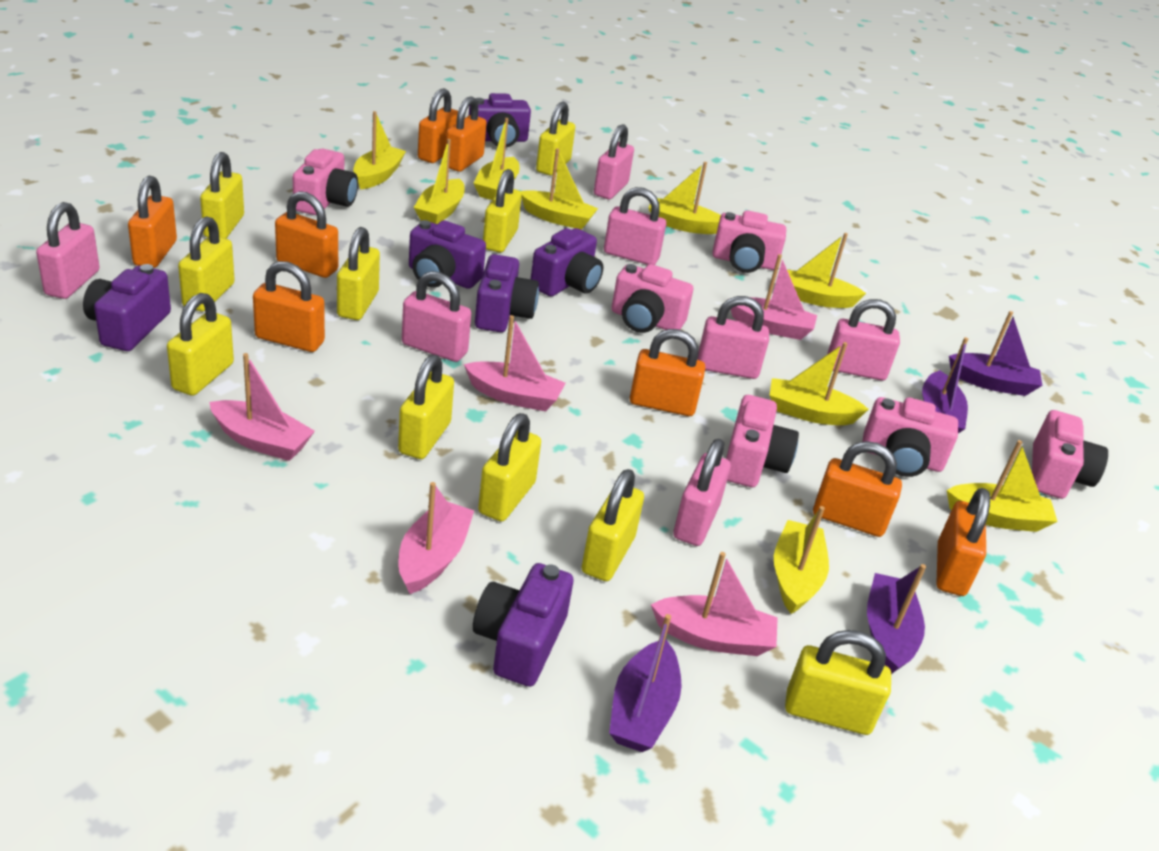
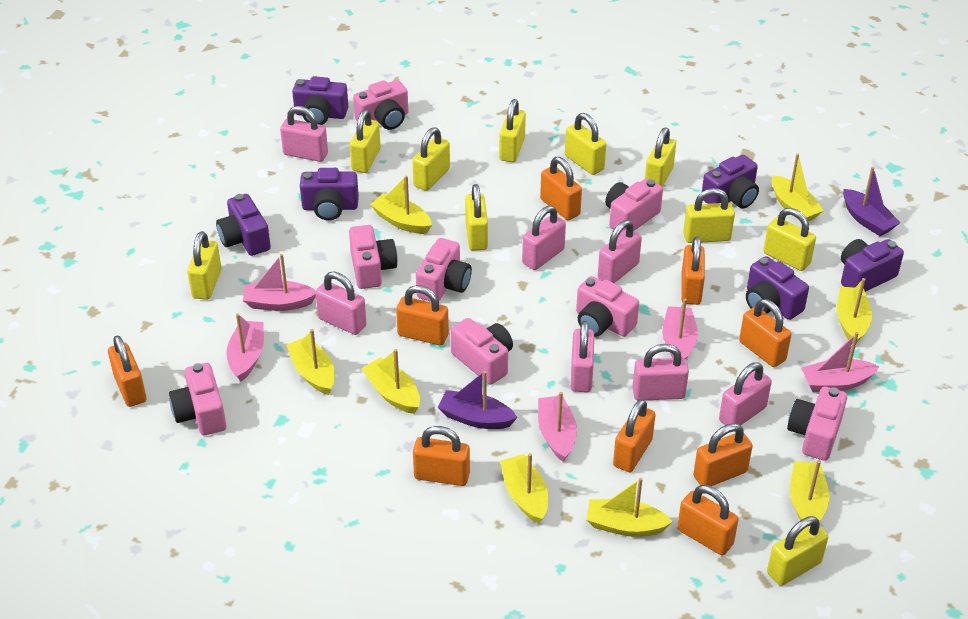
orange padlock: [128,176,177,268] [253,261,325,352] [275,191,338,278] [418,88,458,163] [445,96,487,172] [630,329,705,416] [813,441,902,537] [936,488,990,596] = 8 -> [108,335,147,407] [396,285,449,345] [413,426,470,486] [540,157,582,220] [613,399,656,472] [677,485,739,555] [681,236,705,305] [693,423,753,486] [739,299,791,367] = 9
pink camera: [293,149,358,215] [611,264,693,333] [712,210,786,273] [726,395,799,487] [862,397,958,477] [1032,410,1108,499] = 6 -> [169,363,226,435] [349,225,398,289] [353,80,408,130] [416,238,472,302] [451,318,513,385] [576,276,639,337] [605,178,663,234] [787,387,847,461] = 8
purple boat: [609,614,682,752] [867,564,926,674] [922,337,968,433] [949,311,1043,396] = 4 -> [438,371,517,429] [843,167,900,236] = 2
yellow boat: [353,111,406,190] [414,139,465,224] [474,118,519,200] [521,148,598,230] [648,162,721,234] [770,342,869,425] [774,506,829,614] [787,233,866,308] [947,440,1058,532] = 9 -> [286,329,335,395] [361,349,420,414] [370,176,432,234] [500,453,548,524] [586,478,673,537] [772,154,824,221] [790,460,829,522] [837,278,872,344] = 8

